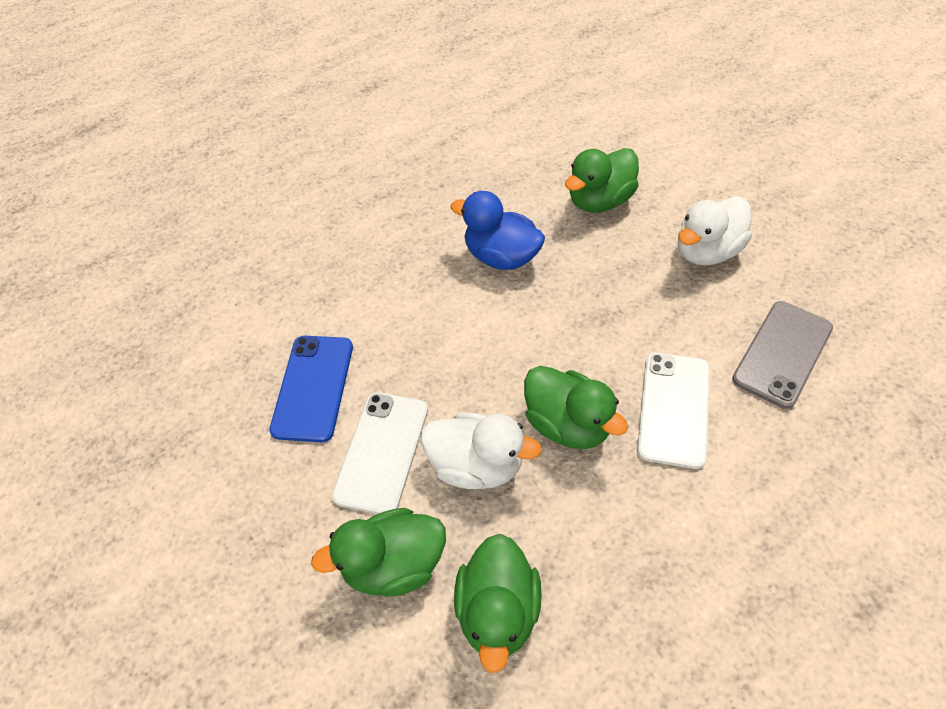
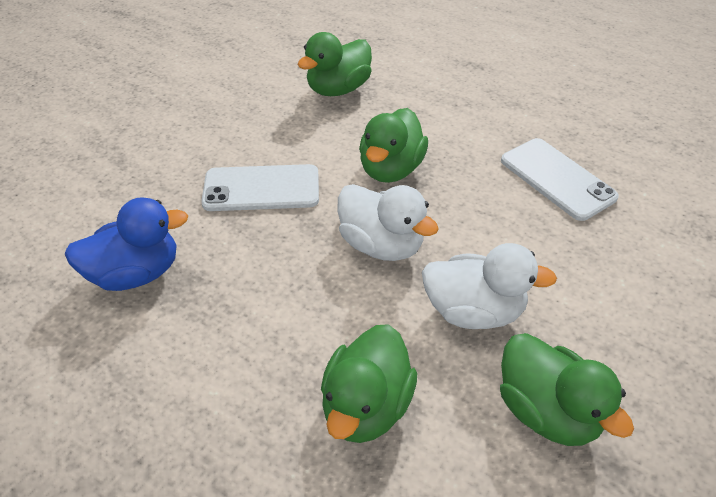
blue phone: [269,336,353,442] = 1 -> none = 0
grey phone: [732,301,833,409] = 1 -> none = 0

